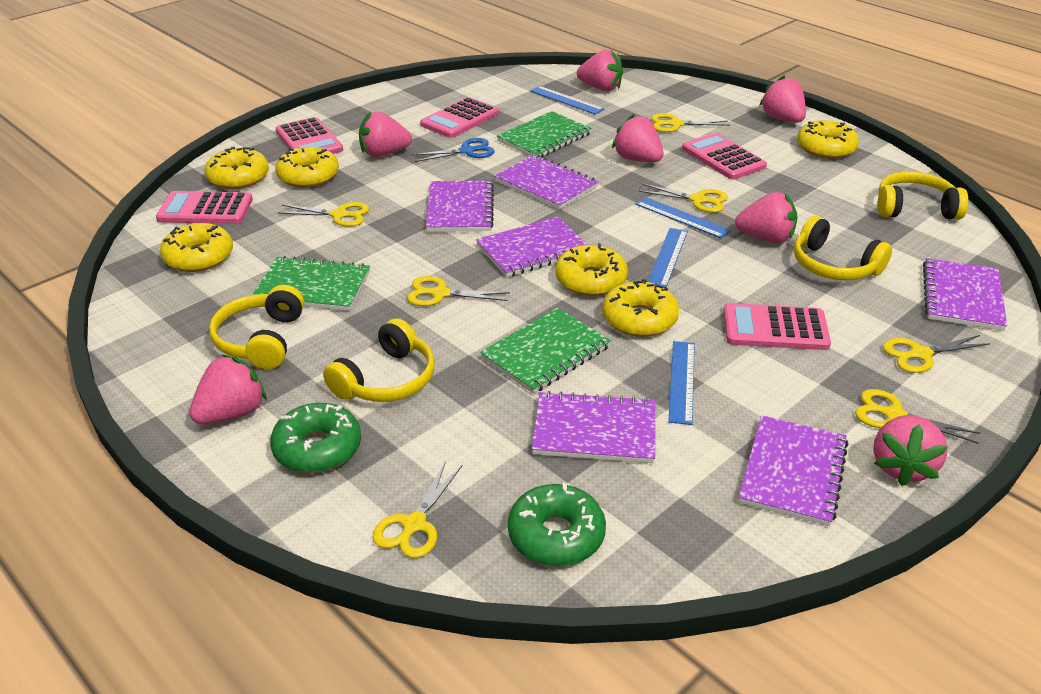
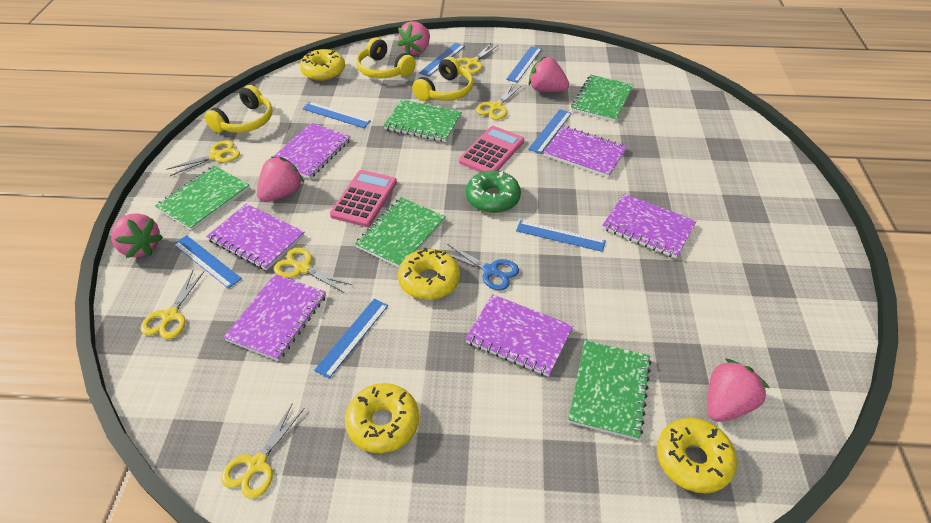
blue ruler: [530,86,604,114] [635,197,731,238] [648,228,688,288] [668,341,695,425] = 4 -> [173,235,242,289] [302,102,371,128] [314,299,388,378] [419,43,465,77] [506,46,542,83] [516,220,606,252] [528,109,572,154] = 7
green donut: [270,403,361,473] [508,482,606,566] = 2 -> [466,170,521,213] = 1
green notebook: [252,256,370,311] [480,308,611,394] [497,111,592,158] = 3 -> [155,165,250,231] [355,197,446,268] [383,100,462,142] [568,340,651,440] [571,75,633,122] = 5
pink calculator: [156,191,253,224] [276,117,343,154] [420,97,499,138] [682,133,767,180] [724,303,831,350] = 5 -> [330,170,397,227] [459,126,524,173] = 2
pink strawberry: [189,355,267,424] [359,111,412,157] [577,50,623,91] [612,114,664,162] [735,192,798,243] [760,75,806,123] [873,415,948,486] = 7 -> [111,213,163,258] [257,156,304,202] [397,21,430,55] [529,57,569,92] [707,359,769,422] = 5
yellow donut: [160,223,233,272] [205,147,269,189] [275,147,339,188] [555,243,628,296] [602,279,679,337] [797,120,859,159] = 6 -> [300,49,345,81] [345,383,419,453] [398,248,460,300] [657,418,737,494] = 4
yellow headphones: [209,285,304,369] [323,318,435,402] [794,216,892,280] [878,171,968,220] = 4 -> [204,85,272,133] [356,38,416,78] [412,57,473,101] = 3
yellow scissors: [278,202,369,227] [373,461,462,558] [407,276,510,306] [639,184,728,213] [651,113,730,132] [855,389,981,444] [883,335,991,373] = 7 -> [141,271,204,339] [166,140,240,176] [221,403,305,499] [274,248,352,292] [457,43,498,74] [476,84,522,120] = 6

